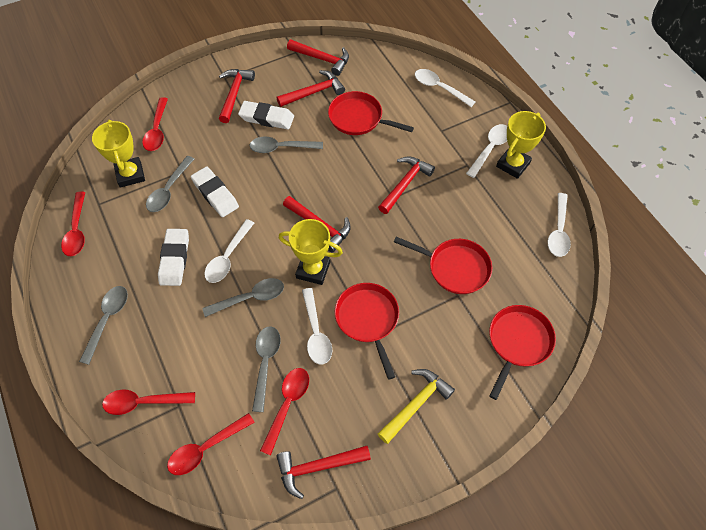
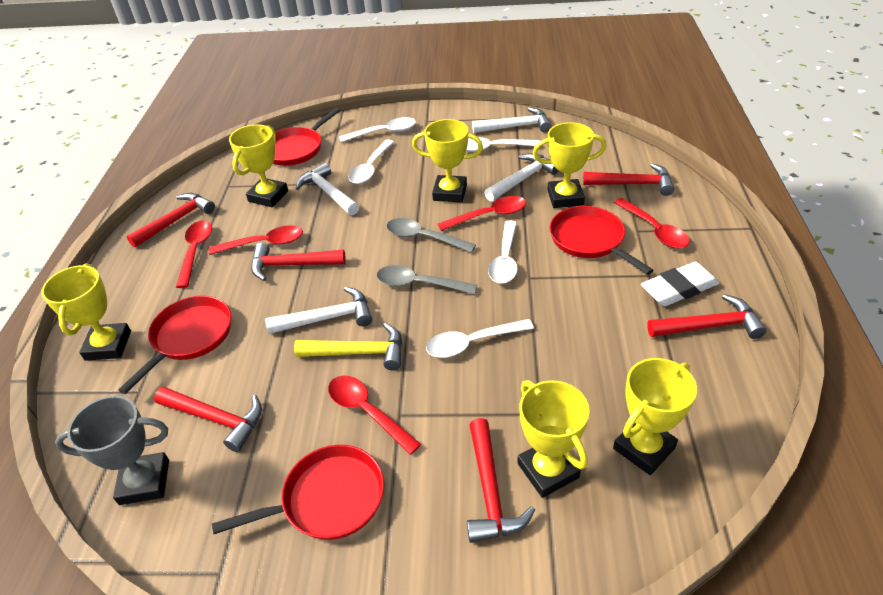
grey spoon: [79,286,128,365] [146,156,194,212] [202,278,284,317] [250,136,323,153] [252,326,281,412] = 5 -> [377,265,477,294] [386,218,476,253] = 2
grey trophy: none = 0 -> [55,396,169,505] = 1
white eraser: [158,229,189,286] [191,167,239,217] [238,101,294,129] = 3 -> [641,262,719,306] = 1
white hammer: none = 0 -> [265,287,372,334] [296,163,359,215] [472,107,552,133] [484,153,558,202] = 4
yellow trophy: [92,120,145,188] [279,219,343,285] [496,111,546,179] = 3 -> [41,263,131,361] [229,124,288,207] [412,119,483,202] [517,380,589,498] [533,122,606,208] [613,358,697,475] = 6

